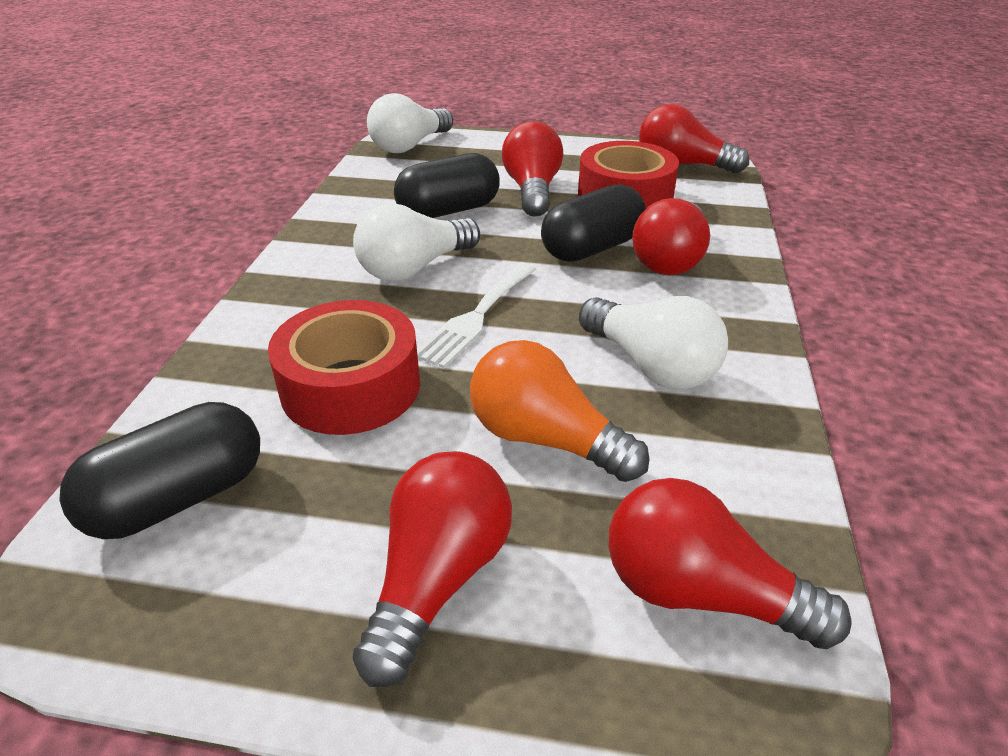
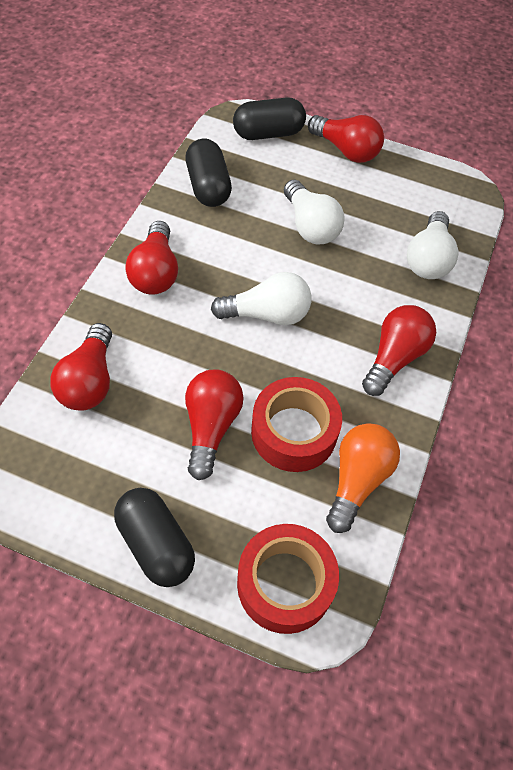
white fork: [417,263,537,368] = 1 -> none = 0

